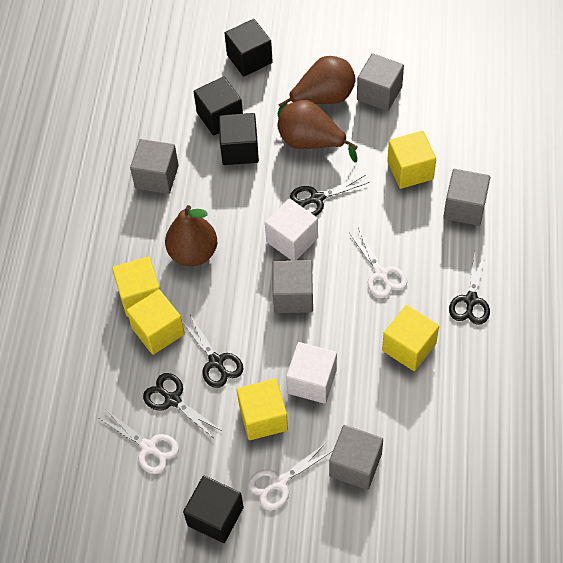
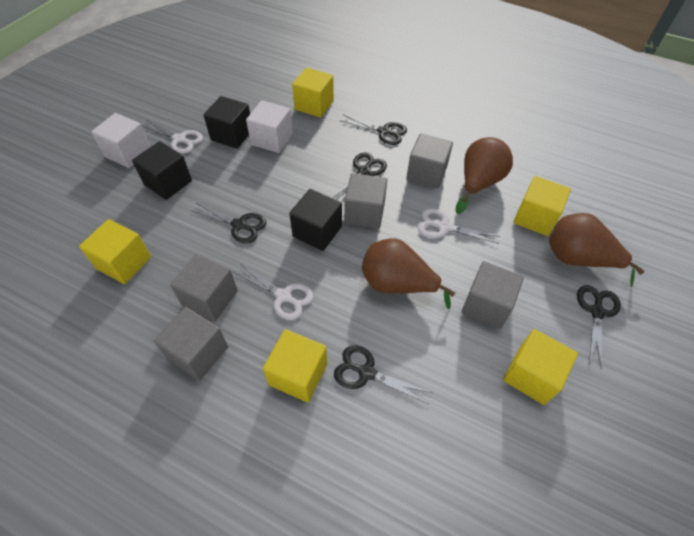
black cube: [183,476,244,543] [194,76,243,136] [219,113,259,165] [225,19,273,77] = 4 -> [132,141,192,200] [203,96,250,149] [289,189,342,251] = 3
black scissors: [143,373,222,438] [182,315,244,388] [290,175,370,216] [449,251,490,325] = 4 -> [190,203,266,243] [333,152,387,202] [334,346,432,404] [339,115,407,145] [577,285,621,369] = 5

